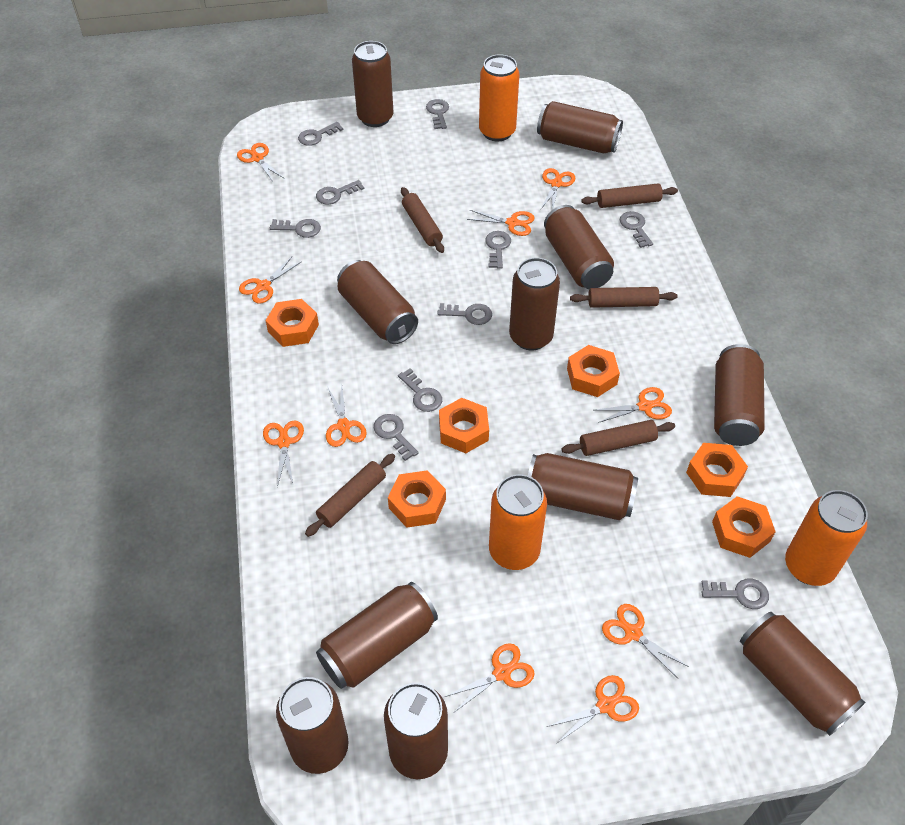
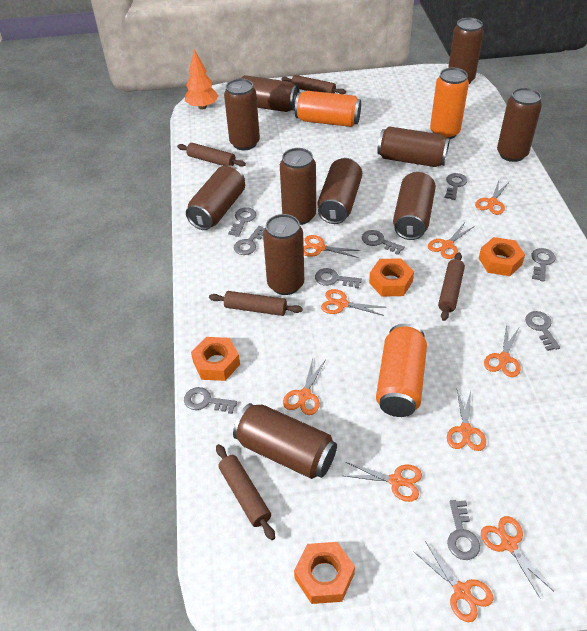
grey key: [270,219,321,238] [298,122,343,146] [316,180,364,205] [374,414,419,461] [398,368,442,412] [426,99,449,129] [437,303,492,325] [485,231,511,269] [619,211,653,248] [702,579,769,609] = 10 -> [184,387,237,414] [228,207,256,237] [234,226,265,255] [315,268,362,289] [362,230,404,255] [445,173,467,200] [447,500,480,560] [525,311,560,351] [532,248,555,282] = 9
orange nut: [265,299,319,347] [388,470,446,528] [439,398,489,453] [567,345,620,397] [686,443,748,497] [712,496,776,558] = 6 -> [191,337,240,381] [294,542,355,604] [369,258,414,297] [479,237,525,276] = 4
orange tree: none = 0 -> [185,49,218,110] = 1

